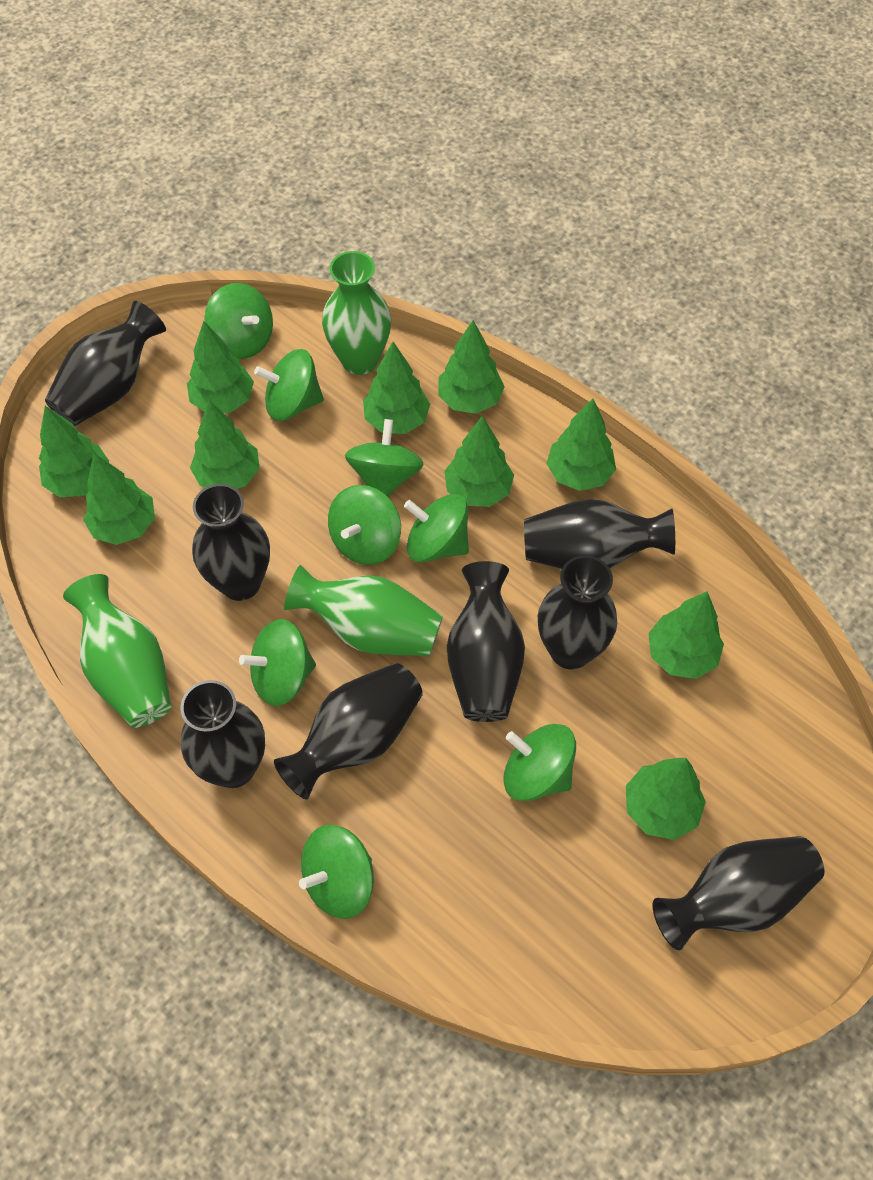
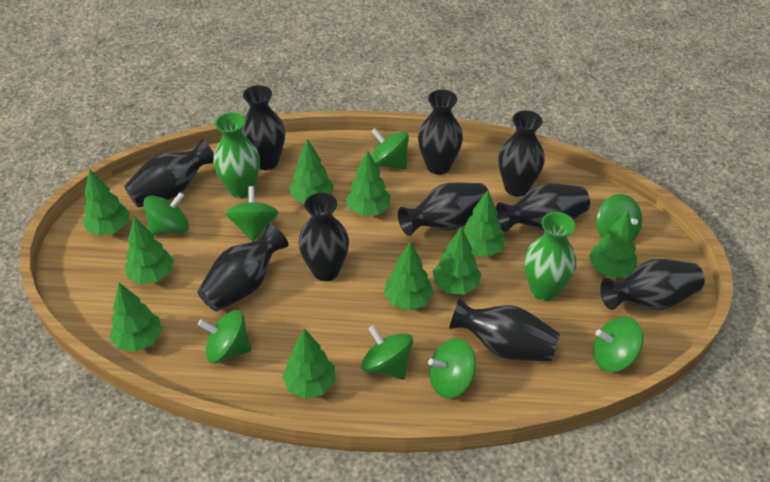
black vase: [45,301,166,426] [181,680,265,788] [192,484,270,601] [274,663,423,799] [447,561,525,722] [524,499,675,569] [538,555,617,669] [653,836,824,950] = 8 -> [124,139,214,207] [197,224,289,311] [241,85,285,170] [298,192,349,281] [398,183,490,236] [418,90,463,175] [449,298,560,361] [496,183,590,232] [498,110,545,197] [600,259,705,310] = 10
green vase: [63,574,171,728] [284,565,443,656] [322,251,391,375] = 3 -> [213,112,260,198] [524,212,576,301] = 2

